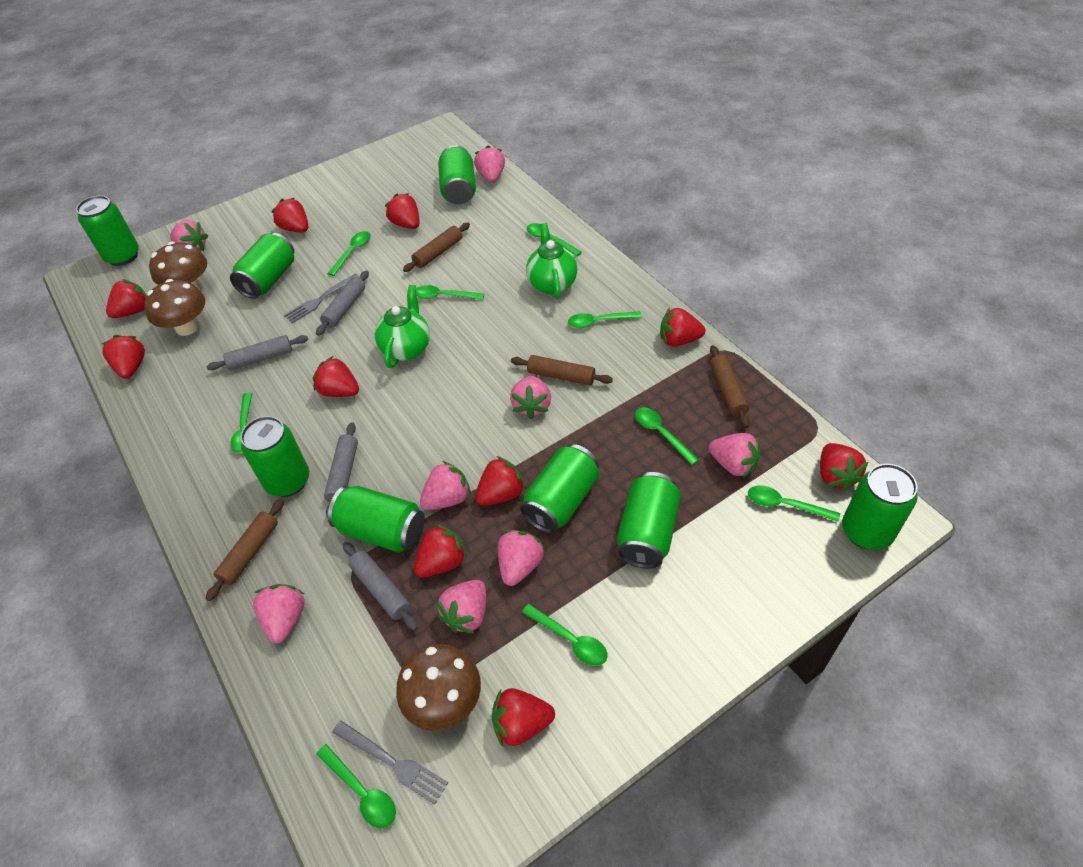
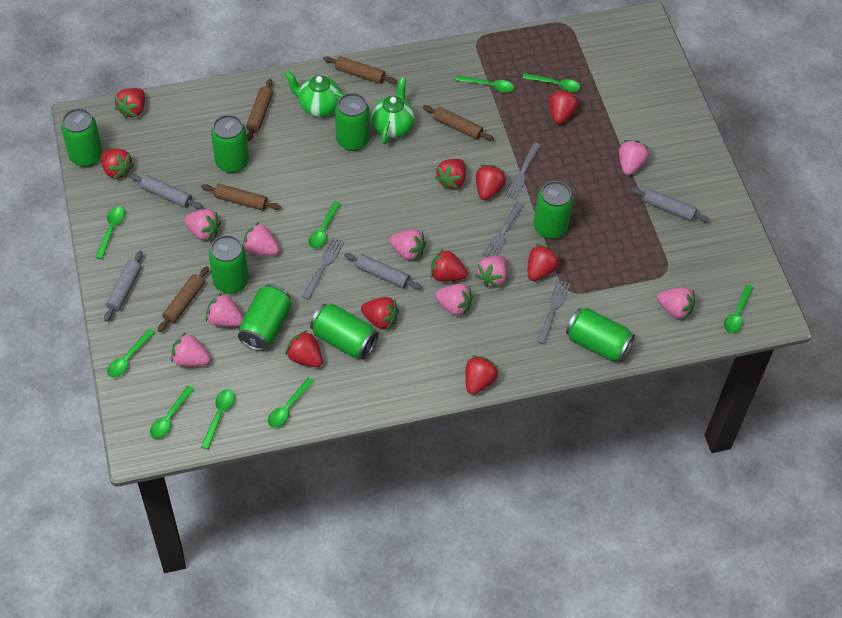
brown mushroom: [144,279,205,336] [149,242,207,291] [396,644,481,731] = 3 -> none = 0
brown rolling pin: [206,499,284,601] [403,223,470,272] [511,355,613,385] [710,345,750,428] = 4 -> [158,266,209,332] [201,184,281,211] [246,79,273,141] [323,56,397,84] [423,105,494,141] = 5
grey fork: [284,274,360,323] [332,721,448,805] = 2 -> [302,238,344,300] [482,202,524,258] [504,142,541,200] [537,280,570,344] = 4
pink strawberry: [170,220,208,251] [253,584,305,643] [420,461,471,510] [437,580,486,634] [474,146,505,183] [498,530,545,586] [510,376,551,419] [709,433,761,478] = 8 -> [171,332,210,367] [184,209,221,241] [206,293,244,327] [243,222,280,256] [389,229,426,262] [435,284,473,316] [475,255,508,288] [619,140,649,175] [657,287,695,320] = 9

